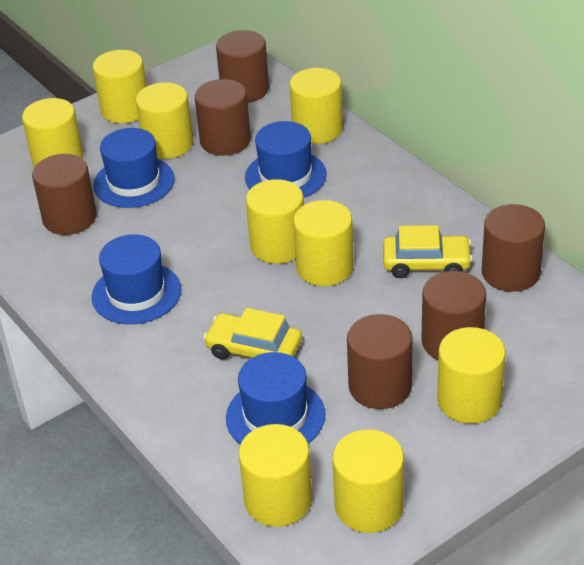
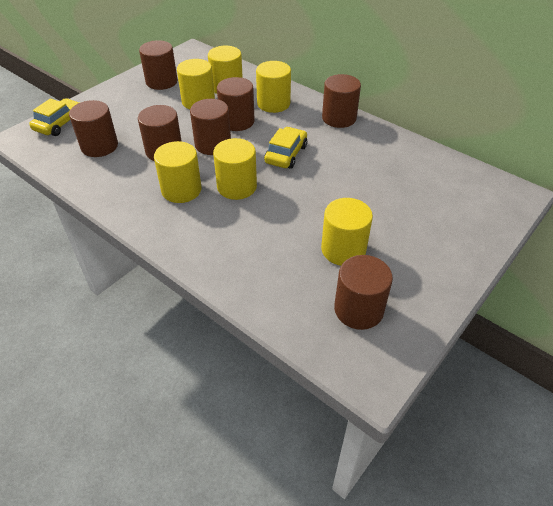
blue hat: [92,234,181,324] [93,128,175,208] [226,352,325,445] [245,121,327,198] = 4 -> none = 0
brown cylinder: [32,154,97,235] [195,79,251,156] [216,30,269,103] [347,314,413,409] [421,271,486,360] [482,204,545,292] = 6 -> [69,100,118,157] [138,105,182,161] [139,40,178,90] [190,99,231,155] [217,77,255,131] [322,74,361,128] [334,255,393,330] = 7
yellow cylinder: [22,98,83,167] [93,50,147,123] [135,82,193,159] [238,424,313,527] [246,179,304,264] [289,68,343,144] [293,200,354,286] [332,429,404,533] [437,327,506,424] = 9 -> [154,141,201,203] [177,59,215,109] [208,46,243,94] [213,138,257,200] [256,61,291,113] [321,198,373,266] = 6

